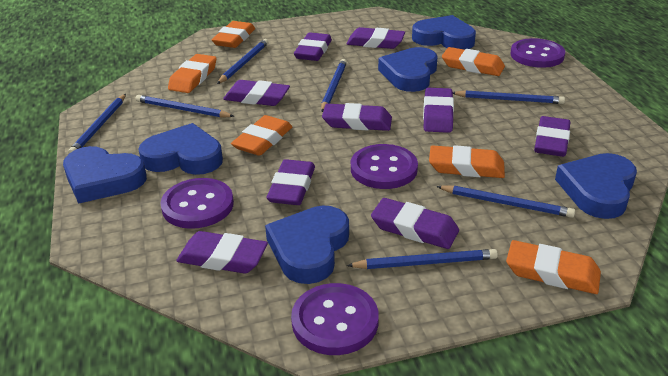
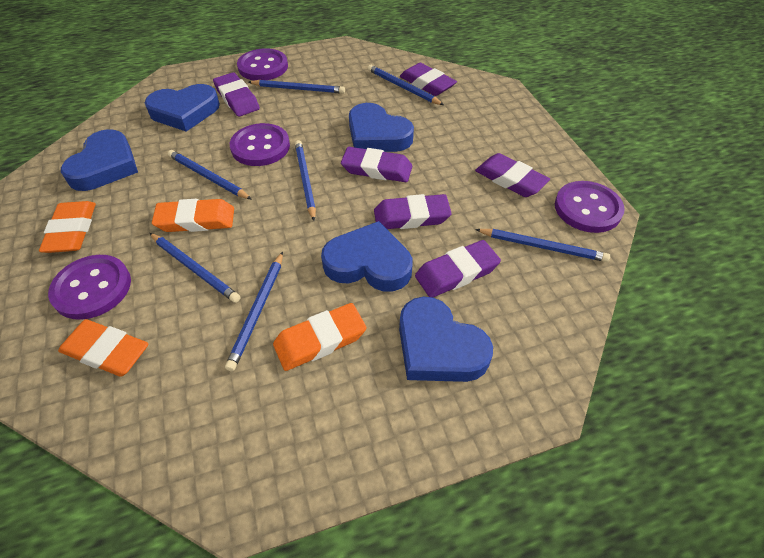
blue heart: [63,146,147,204] [138,123,223,175] [265,205,349,284] [378,47,437,92] [412,15,476,50] [555,153,637,219] = 6 -> [61,129,138,191] [145,84,220,132] [321,221,412,292] [349,103,414,152] [399,297,493,382] = 5
orange eraser: [168,54,217,93] [212,21,255,48] [231,115,293,156] [429,145,505,178] [442,47,505,76] [506,240,601,294] = 6 -> [39,201,96,253] [58,319,148,377] [152,199,234,232] [273,303,367,371] = 4
purple eraser: [176,231,268,274] [223,80,290,106] [266,159,315,205] [294,32,332,61] [322,103,392,131] [346,27,405,49] [371,198,459,249] [423,88,454,133] [534,116,571,157] = 9 -> [213,72,260,117] [341,147,412,182] [374,194,452,229] [400,63,457,96] [415,240,501,297] [475,153,550,197] = 6

